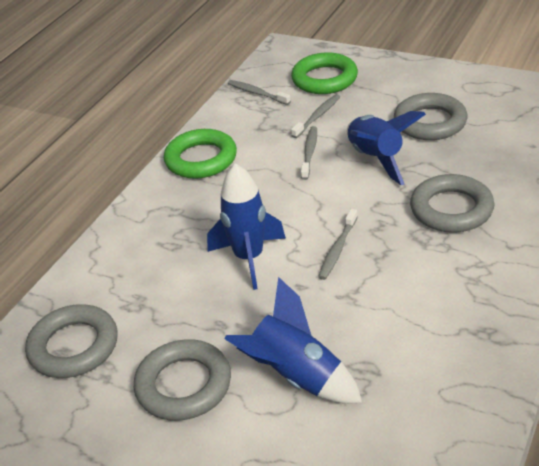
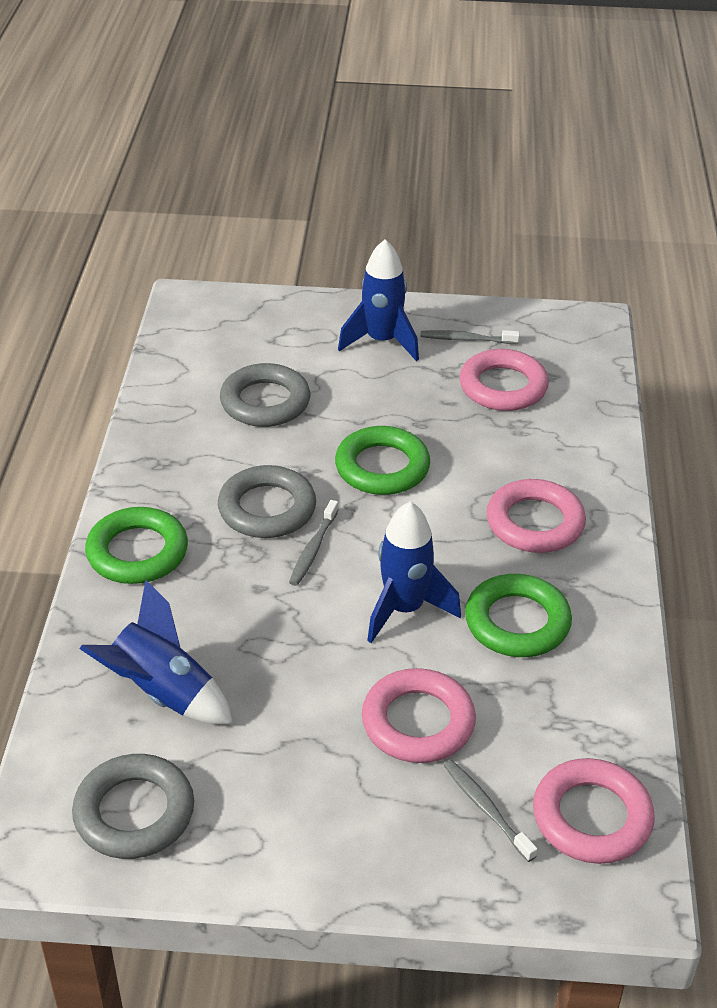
green ring: [164,129,237,179] [291,52,358,94] = 2 -> [85,507,188,584] [335,426,430,495] [465,574,572,657] = 3
grey ring: [25,304,117,378] [134,339,231,421] [394,93,468,140] [410,174,494,233] = 4 -> [72,754,194,859] [218,465,316,538] [220,363,310,427] = 3
grey toothbrush: [228,80,291,105] [291,94,340,138] [301,126,317,180] [318,209,358,280] = 4 -> [289,500,339,586] [420,330,520,344] [444,760,538,862] = 3
pink ring: none = 0 -> [362,668,476,763] [459,349,549,411] [486,479,586,553] [533,758,655,864] = 4

